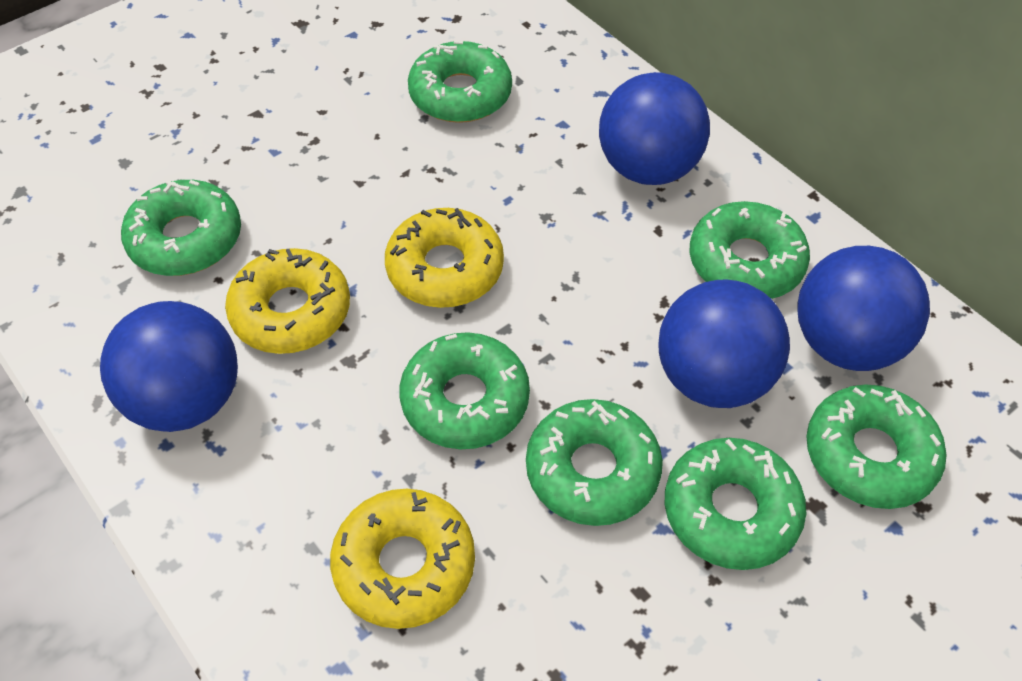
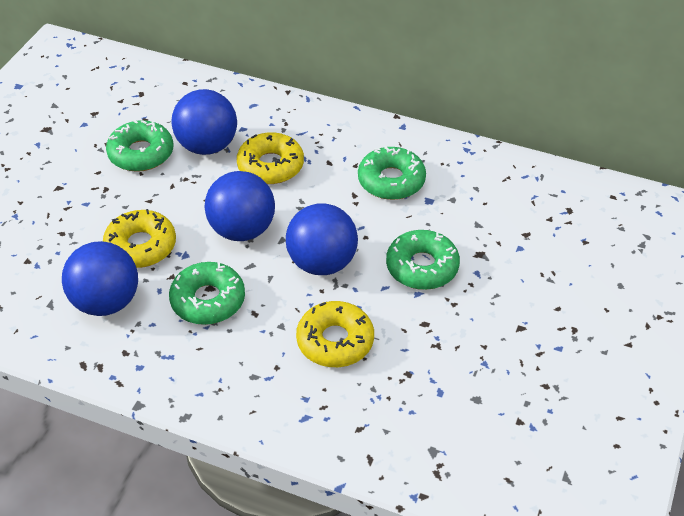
green donut: [121,180,241,276] [399,332,530,449] [408,40,512,123] [526,399,663,526] [665,438,806,570] [690,201,810,299] [806,384,947,509] = 7 -> [106,119,173,172] [169,262,245,325] [358,146,426,200] [386,230,460,290] = 4

